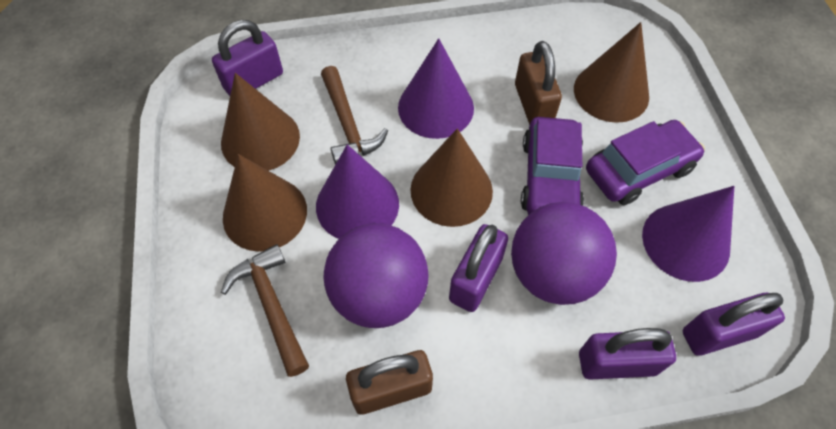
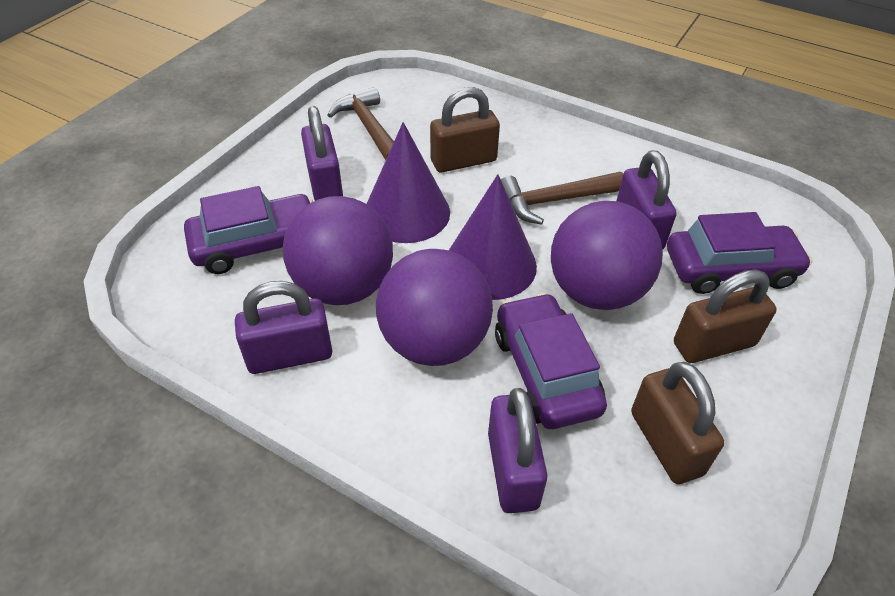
brown cone: [221,73,300,171] [223,154,307,252] [410,128,493,227] [574,22,649,123] = 4 -> none = 0
brown padlock: [346,350,433,415] [515,41,562,125] = 2 -> [430,87,500,172] [631,362,724,484] [674,270,777,363] = 3
purple ball: [324,223,429,328] [511,202,617,305] = 2 -> [283,196,393,305] [376,249,493,366] [551,201,663,310] = 3
purple car: [521,117,584,215] [586,120,705,205] = 2 -> [184,186,313,274] [495,293,607,429] [667,212,812,294] = 3
purple cone: [316,144,399,239] [398,38,474,139] [642,186,734,282] = 3 -> [367,122,450,243] [449,174,537,300] = 2

